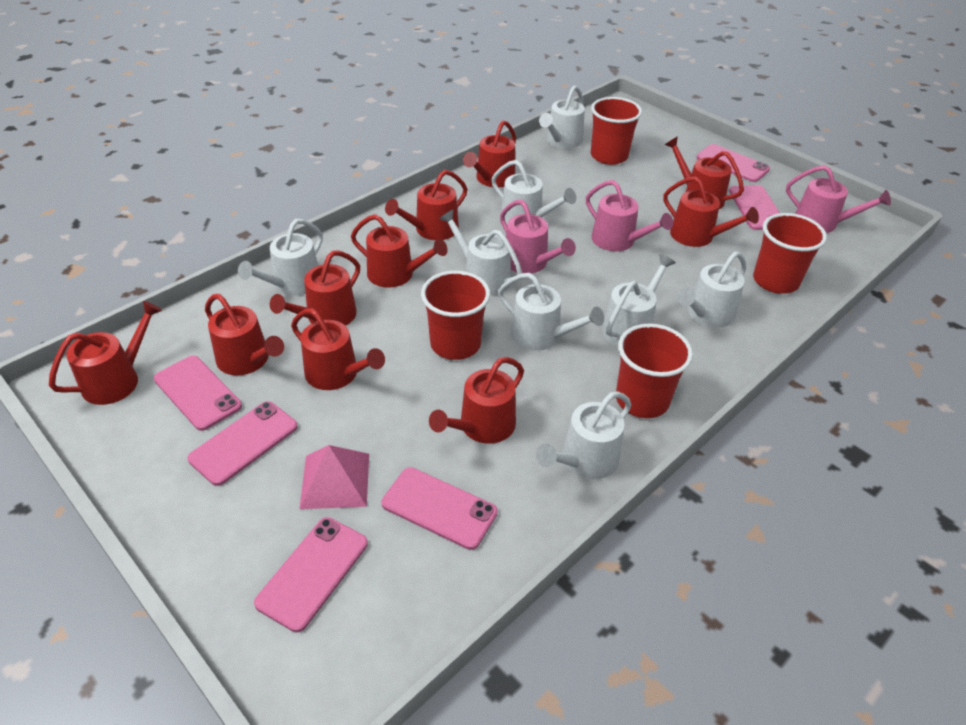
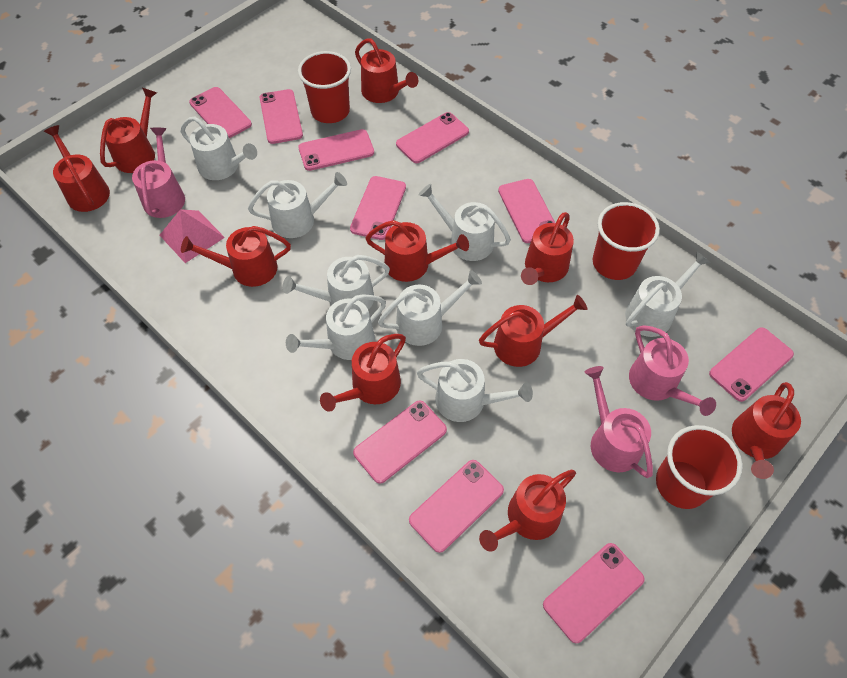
pink phone: [154,356,242,431] [188,401,298,486] [254,517,368,632] [382,467,498,550] [696,144,770,182] [729,185,780,230] = 6 -> [189,87,252,138] [260,89,303,144] [298,129,374,171] [350,176,406,240] [353,400,447,484] [396,112,469,163] [409,460,504,553] [498,179,555,243] [543,543,645,643] [709,327,794,402] = 10
red cup: [421,271,490,360] [591,97,642,165] [616,324,693,418] [753,213,827,294] = 4 -> [298,51,351,123] [593,202,660,280] [656,425,742,509] = 3

